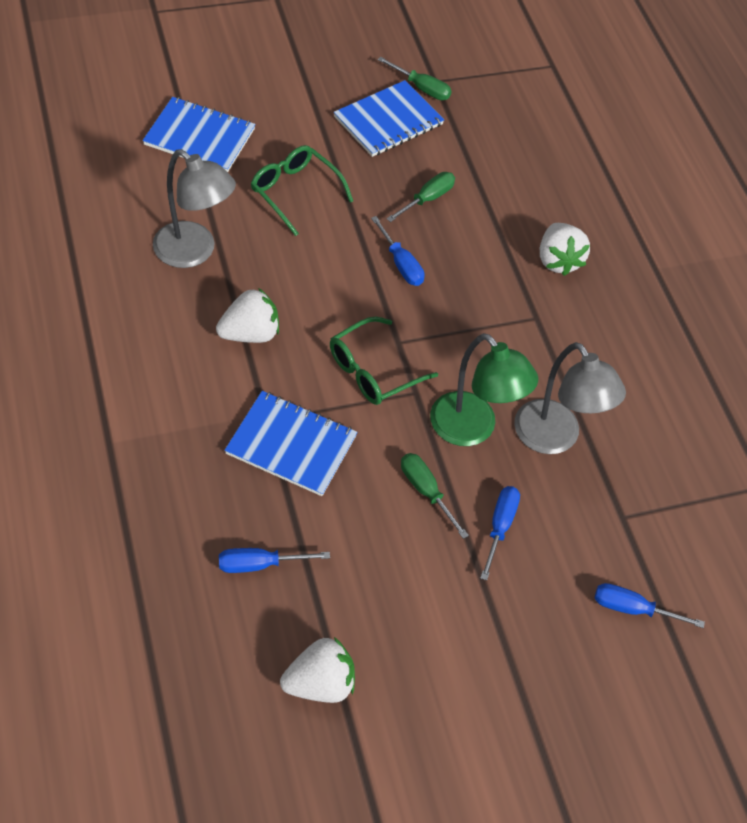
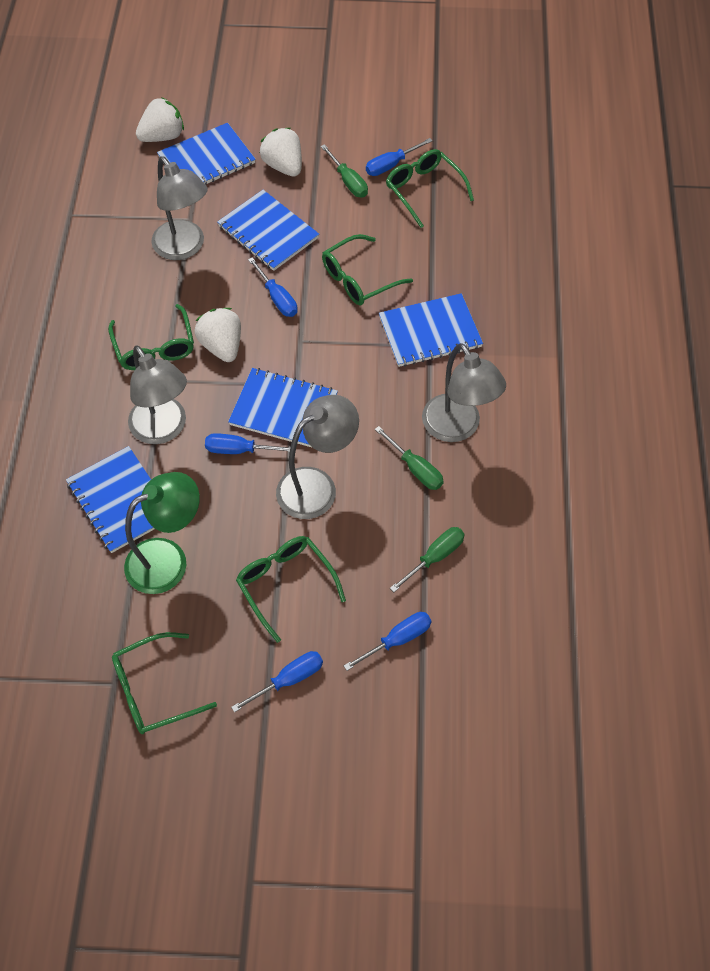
blue notebook: [143,97,256,172] [225,391,357,496] [334,80,444,157] = 3 -> [66,446,155,553] [157,123,256,185] [217,190,319,271] [228,368,338,448] [379,293,483,367] = 5
blue screwdriver: [219,548,330,573] [371,216,425,286] [481,486,520,580] [595,583,705,628] = 4 -> [205,433,296,454] [231,651,323,713] [248,257,298,317] [344,612,432,671] [366,138,433,176] = 5
green glasses: [251,145,353,236] [330,317,438,405] = 2 -> [108,304,194,370] [112,632,217,734] [236,536,346,643] [322,234,413,305] [386,149,474,228] = 5
grey lamp: [153,149,236,268] [514,342,626,454] = 2 -> [128,345,187,444] [151,156,208,260] [276,395,359,519] [422,343,506,442] = 4

